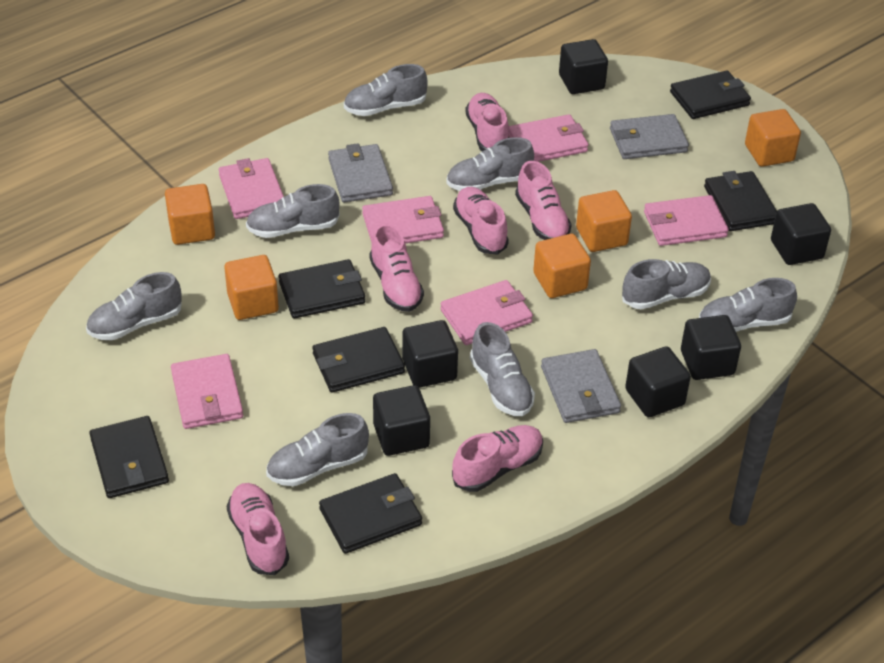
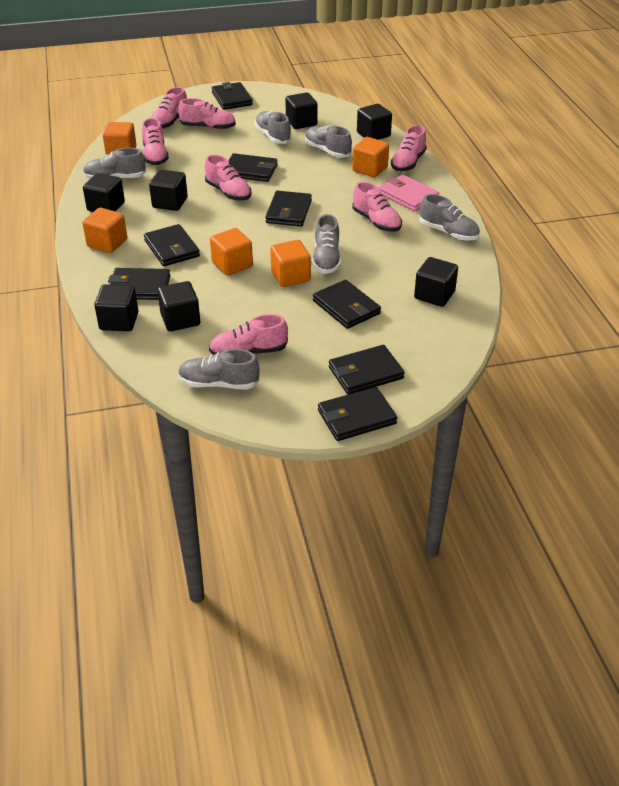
black cube: [373,385,430,456] [402,320,458,388] [559,39,608,94] [625,346,691,417] [681,315,741,380] [771,203,831,265] = 6 -> [83,173,125,212] [94,284,138,331] [149,170,188,211] [157,281,200,331] [285,92,318,129] [357,104,392,140] [414,257,458,307] = 7
black wallet: [89,416,169,498] [279,259,365,318] [312,327,405,393] [319,473,422,554] [670,71,751,119] [704,171,777,231] = 6 -> [108,268,171,300] [144,224,200,266] [212,82,253,110] [228,153,278,182] [265,191,312,226] [313,280,381,329] [318,387,398,441] [329,345,405,394] = 8
grey shoe: [86,272,182,340] [246,184,339,238] [266,413,369,486] [344,64,428,116] [446,137,534,191] [470,322,535,416] [622,259,711,309] [699,278,797,332] = 8 -> [83,148,146,179] [178,349,260,390] [255,111,292,144] [305,126,352,158] [312,214,341,274] [420,194,480,241] = 6
grey wallet: [328,143,393,202] [541,349,621,423] [610,114,689,159] = 3 -> none = 0
pink shoe: [226,483,289,575] [369,224,424,312] [452,425,543,492] [453,187,509,255] [465,93,509,151] [515,161,572,240] = 6 -> [142,118,169,165] [151,87,187,129] [178,98,236,130] [205,155,252,201] [209,314,288,355] [352,182,402,232] [391,125,427,171] = 7
pink wallet: [171,354,243,429] [219,158,284,219] [362,196,444,243] [440,280,533,345] [508,114,588,162] [644,195,729,246] = 6 -> [379,175,439,212] = 1

